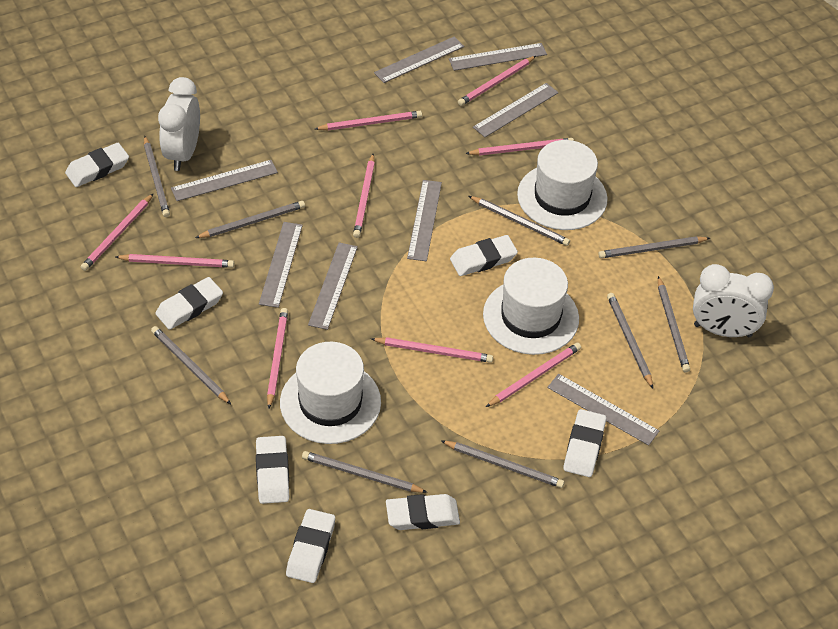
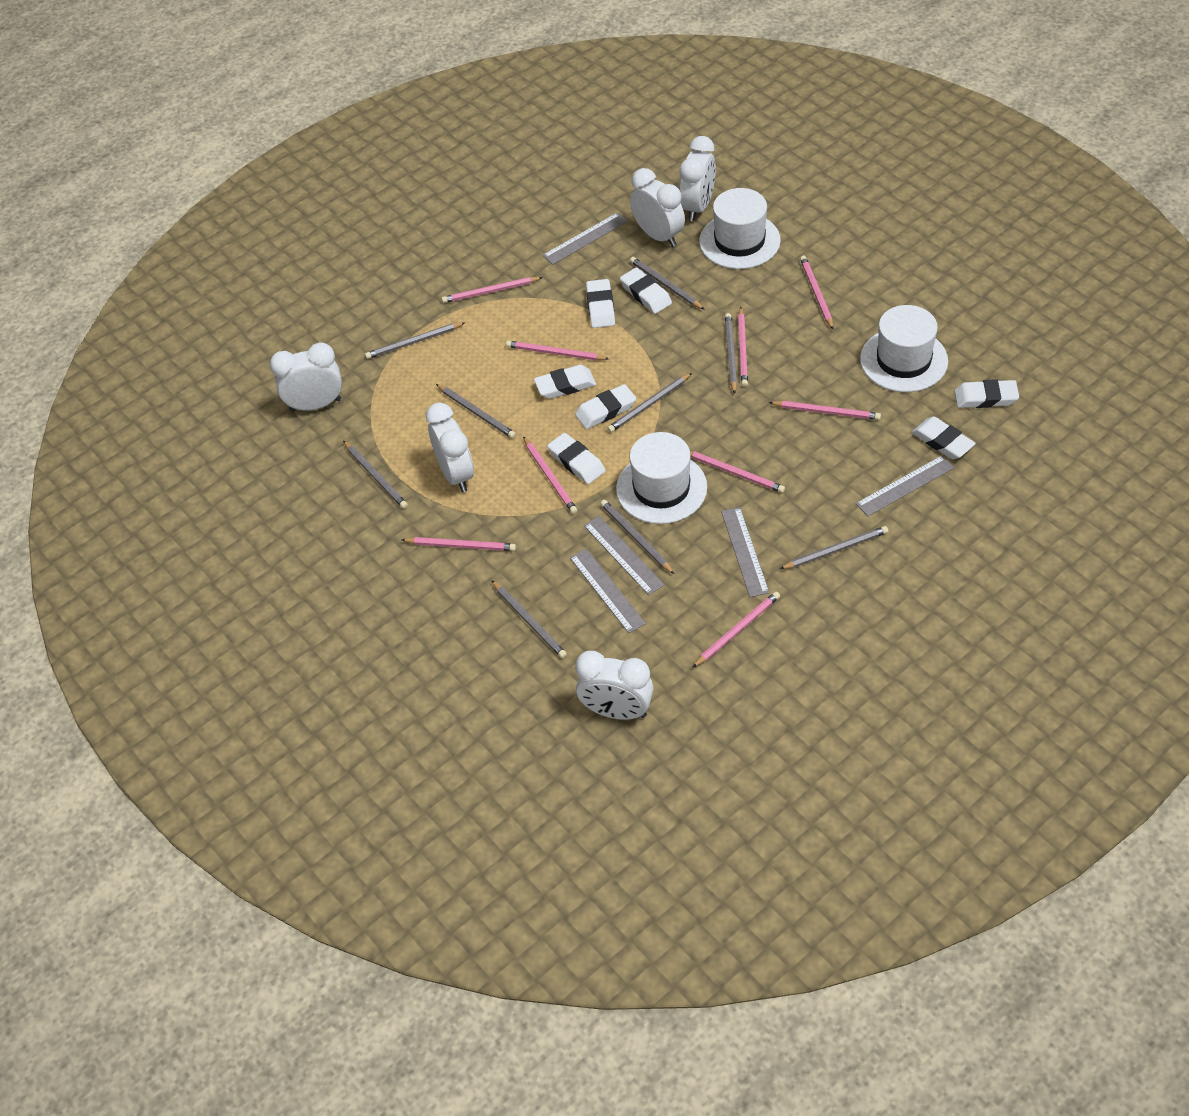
grey ruler: [171,160,278,201] [259,222,303,308] [308,242,358,330] [374,37,464,83] [407,180,442,261] [449,43,547,71] [473,83,559,137] [547,374,659,445] = 8 -> [543,213,628,265] [570,549,646,633] [584,516,664,595] [721,507,769,597] [856,455,954,516] = 5
white clock: [158,77,200,171] [693,264,774,337] = 2 -> [270,342,342,412] [426,403,474,492] [575,651,653,720] [630,168,685,247] [679,136,716,221] = 5

